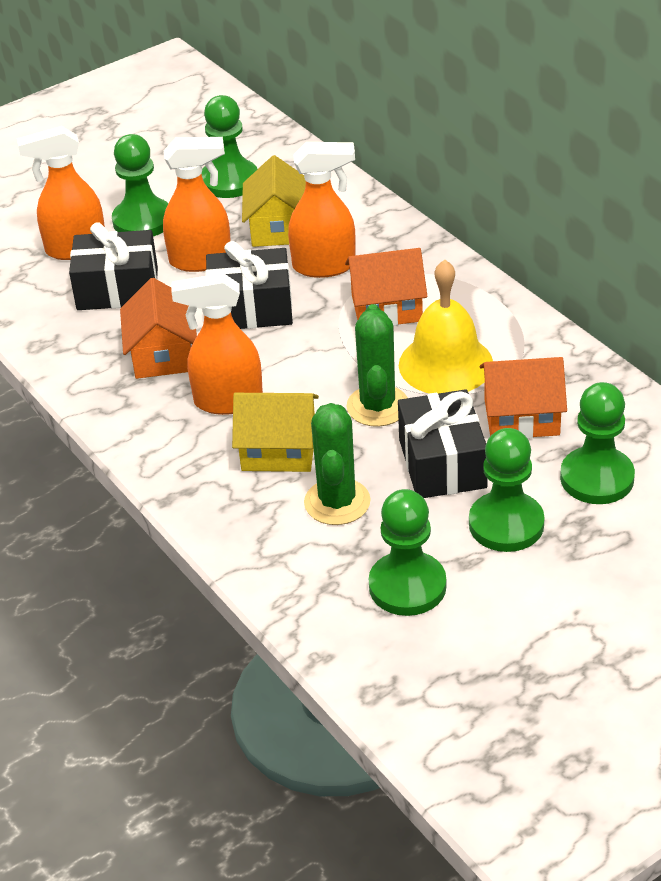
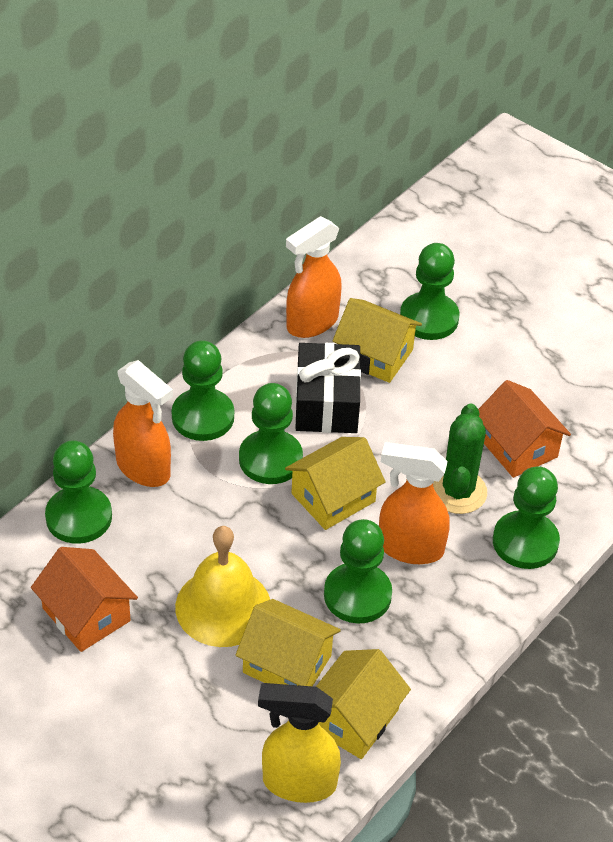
black gift: [69,222,158,310] [205,241,293,329] [398,389,488,498] = 3 -> [295,343,361,433] = 1
green cactus: [304,403,371,525] [346,304,408,427] = 2 -> [433,403,487,514] = 1
green pawn: [112,134,168,236] [201,95,257,198] [369,489,446,616] [469,428,545,552] [560,382,635,504] = 5 -> [45,440,112,544] [172,340,234,441] [239,383,303,484] [324,519,392,624] [400,243,460,340] [493,466,560,569] = 6
orange house: [120,278,197,379] [345,248,427,326] [480,357,567,438] = 3 -> [31,547,138,652] [478,380,571,478] = 2
orange spray bottle: [17,126,105,260] [163,137,231,272] [171,273,263,415] [288,142,356,278] = 4 -> [113,360,173,487] [286,216,342,338] [379,442,450,564] = 3
yellow house: [232,393,319,472] [242,155,306,247] = 2 -> [235,599,341,686] [285,437,385,530] [316,649,411,759] [333,298,422,383] = 4
yellow spray bottle: none = 0 -> [258,683,341,803] = 1

